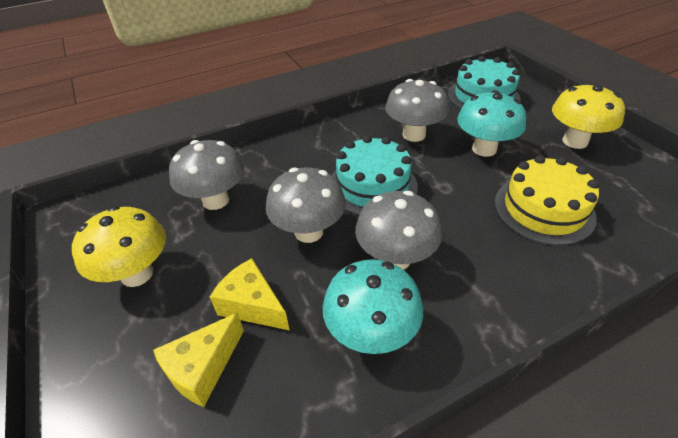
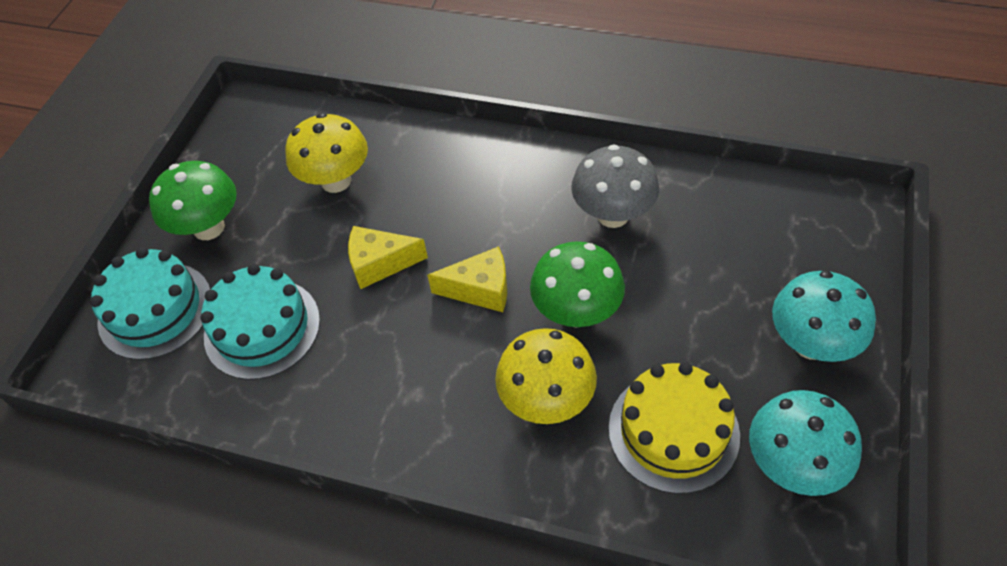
green mushroom: none = 0 -> [149,161,236,240] [530,241,625,328] = 2
grey mushroom: [169,140,244,210] [266,167,346,243] [355,191,442,270] [386,79,449,142] = 4 -> [571,144,659,228] = 1

